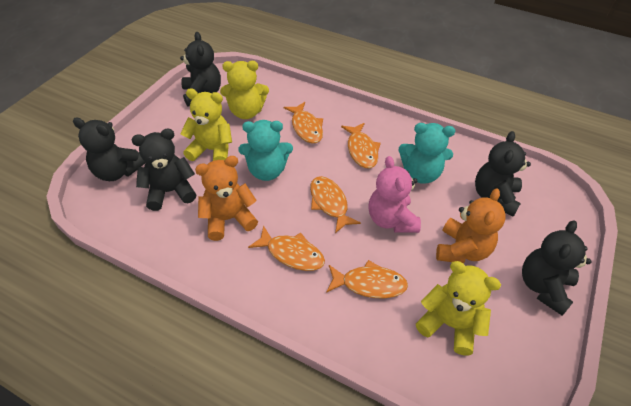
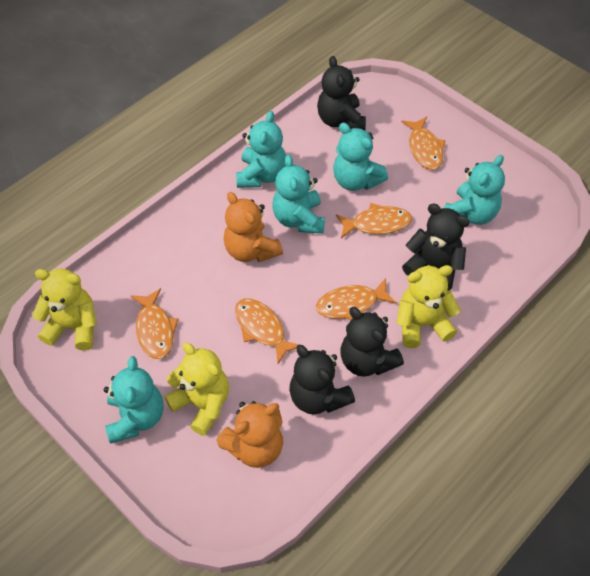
black teddy bear: [73,117,146,181] [132,129,196,211] [180,32,221,107] [475,131,531,217] [522,220,591,315] = 5 -> [289,345,355,414] [317,56,366,130] [340,307,404,377] [402,204,470,291] = 4
pink teddy bear: [369,156,421,233] = 1 -> none = 0
turquoise teddy bear: [239,120,293,181] [398,123,455,184] = 2 -> [104,356,164,444] [236,111,286,188] [273,155,325,234] [333,123,388,191] [444,155,505,225] = 5

